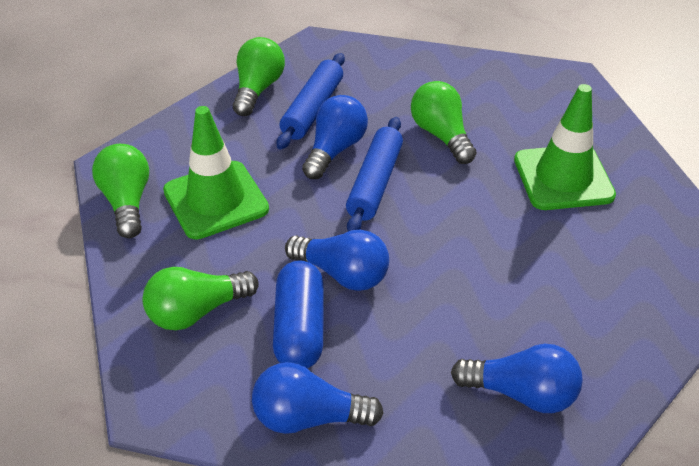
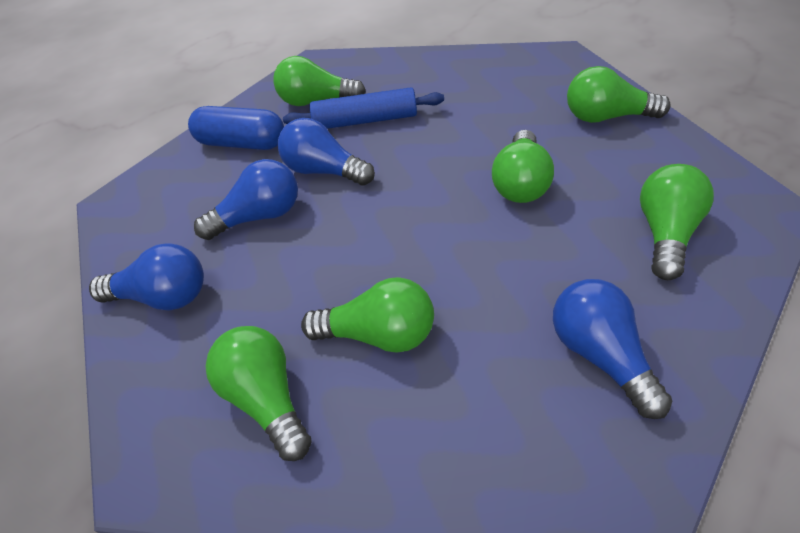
blue rolling pin: [277,53,345,150] [346,117,403,231] = 2 -> [283,87,444,129] = 1
green light bulb: [92,144,149,238] [142,267,259,330] [233,37,285,116] [411,81,476,164] = 4 -> [206,326,312,461] [273,56,366,106] [301,277,434,352] [492,130,554,203] [567,66,671,123] [640,164,714,280] = 6
green traffic cone: [163,106,269,239] [514,84,616,210] = 2 -> none = 0

